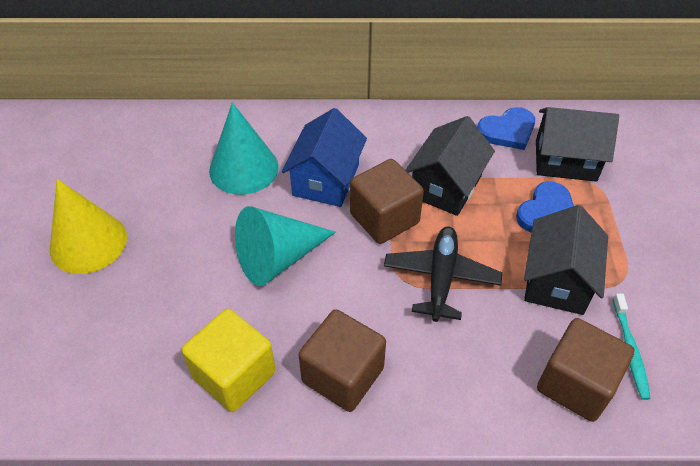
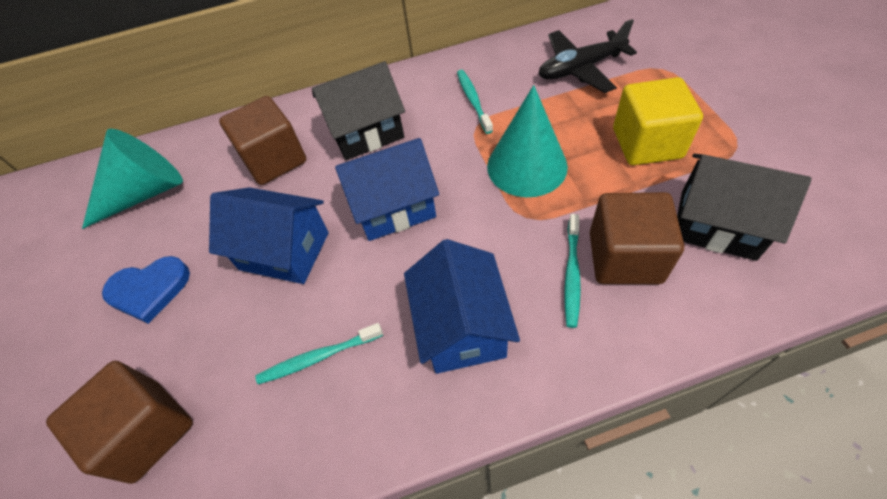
black house: [405,116,495,216] [524,205,608,315] [536,107,619,182] = 3 -> [312,61,405,160] [677,154,811,261] = 2
blue heart: [478,107,535,150] [516,181,574,233] = 2 -> [102,256,190,324] = 1
blue house: [282,108,367,207] = 1 -> [209,187,329,284] [335,138,439,241] [404,239,520,374] = 3
turquoise toothbrush: [613,293,651,400] = 1 -> [255,323,383,384] [457,70,493,134] [564,214,581,328] = 3
yellow cone: [50,179,127,274] = 1 -> none = 0

